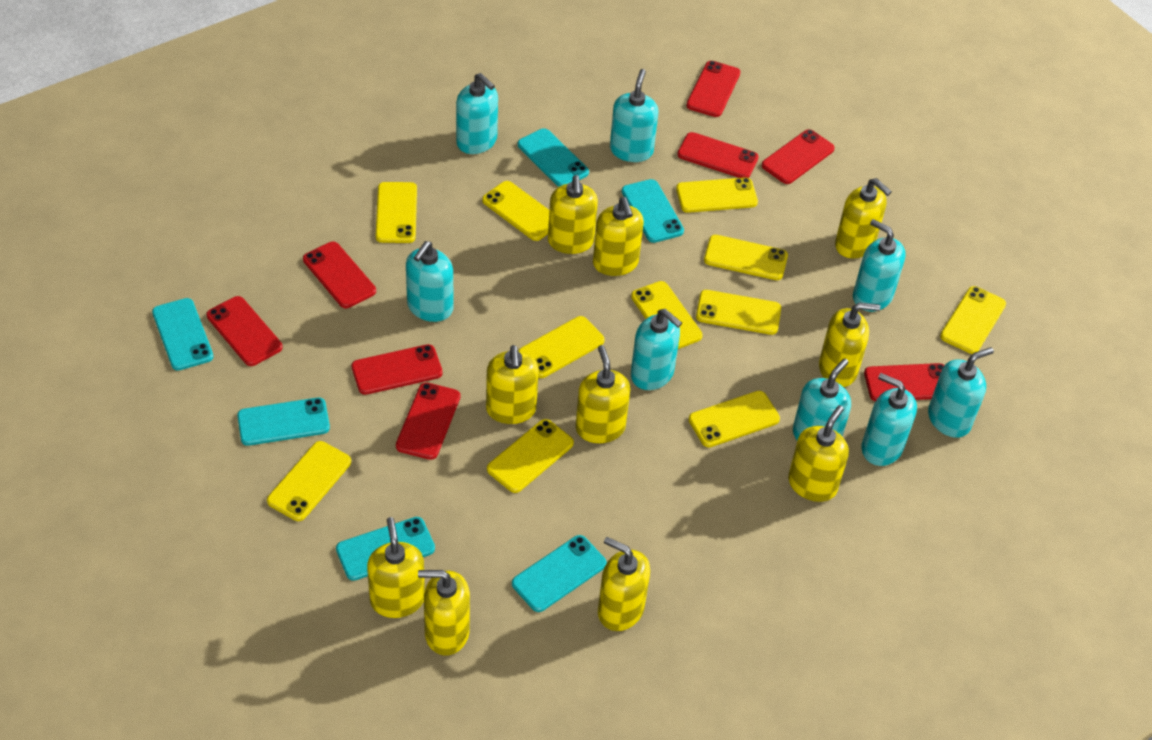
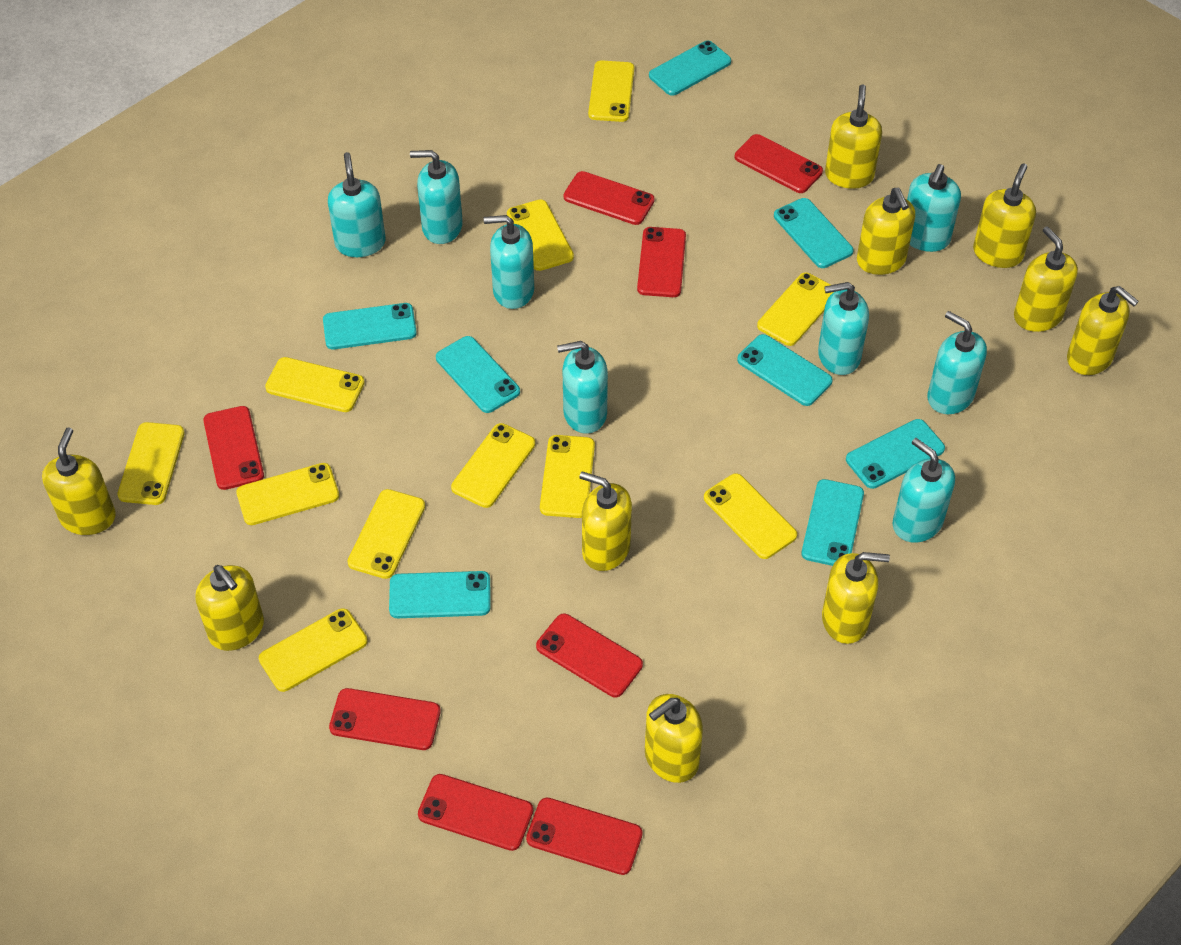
turquoise phone: [152,298,213,371] [237,397,330,446] [336,517,435,581] [512,535,607,612] [518,128,589,187] [622,179,684,243] = 6 -> [323,303,417,349] [389,571,491,618] [436,336,520,413] [649,41,731,96] [737,334,833,406] [774,198,854,268] [801,479,864,566] [846,419,945,489] = 8

